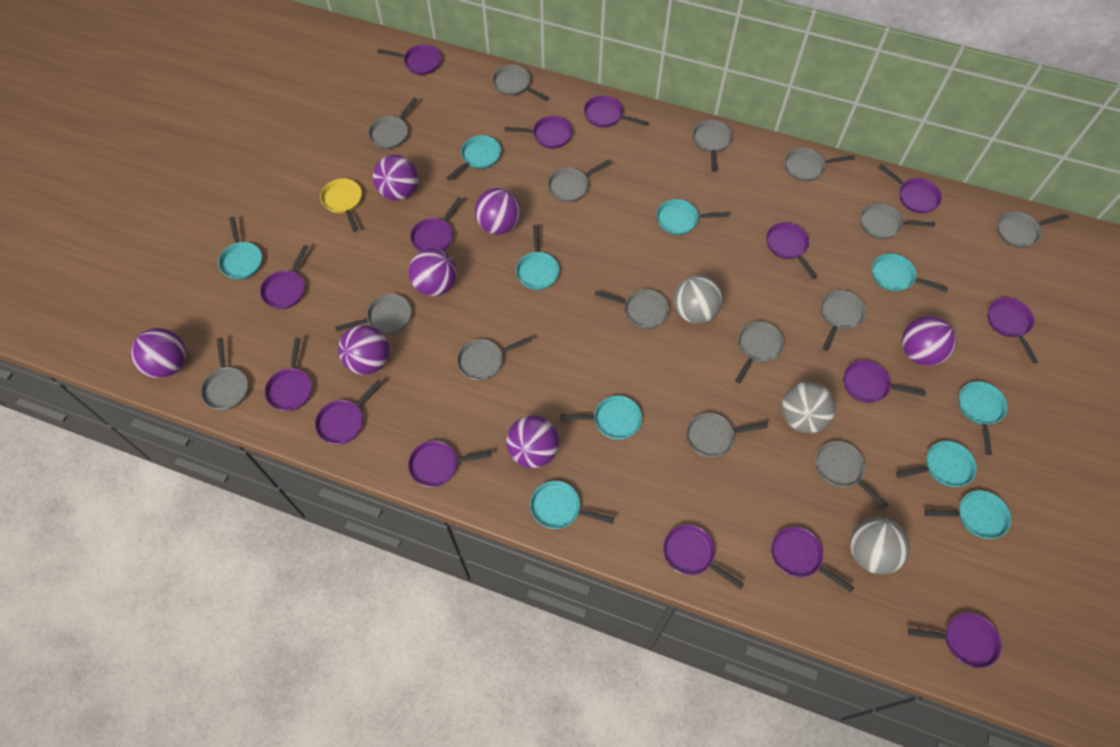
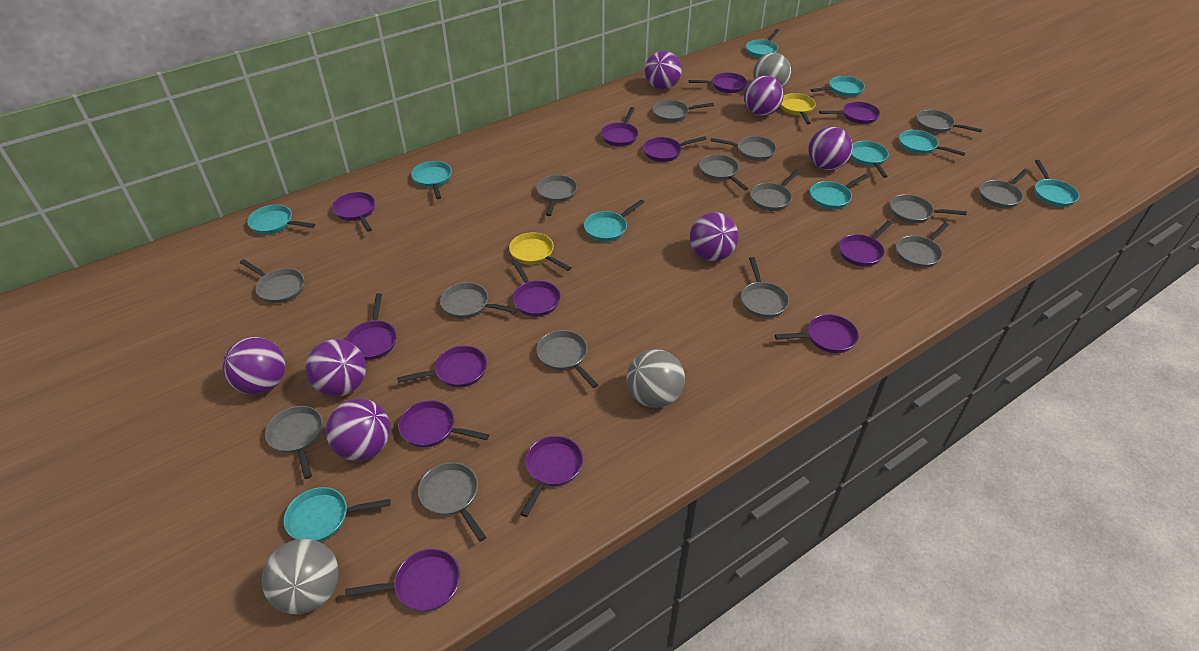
purple pan: [260,245,309,309] [264,338,312,411] [315,380,382,445] [377,45,441,75] [408,441,492,487] [410,197,462,252] [505,116,573,149] [584,95,648,127] [663,525,744,589] [766,222,817,279] [771,527,854,593] [843,360,926,403] [878,164,942,213] [908,613,1001,668] [987,297,1038,364] = 15 -> [332,192,375,232] [345,549,460,612] [346,293,397,360] [397,346,487,388] [398,400,489,448] [512,259,561,317] [520,436,583,517] [601,107,638,146] [643,136,706,162] [689,72,747,93] [775,314,859,353] [819,102,880,124] [839,221,892,267] = 13
yellow pan: [320,178,362,232] = 1 -> [509,232,571,271] [780,93,816,124] = 2

